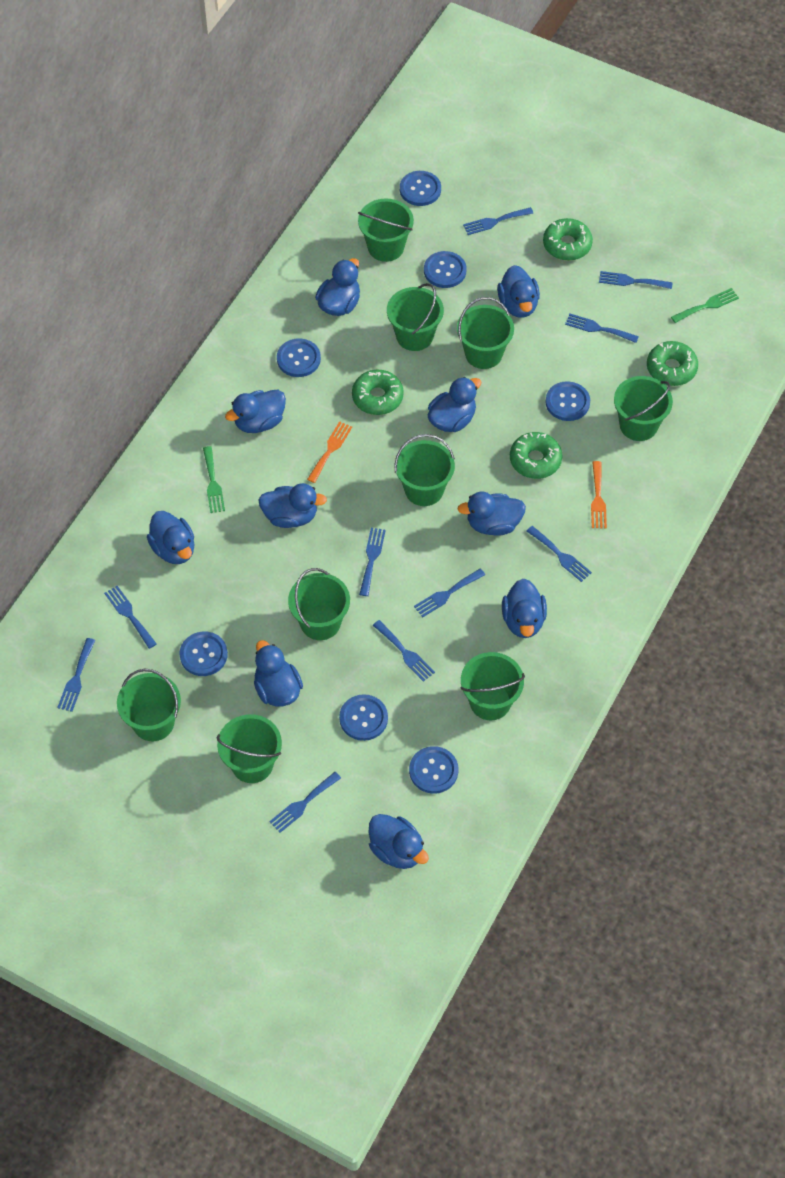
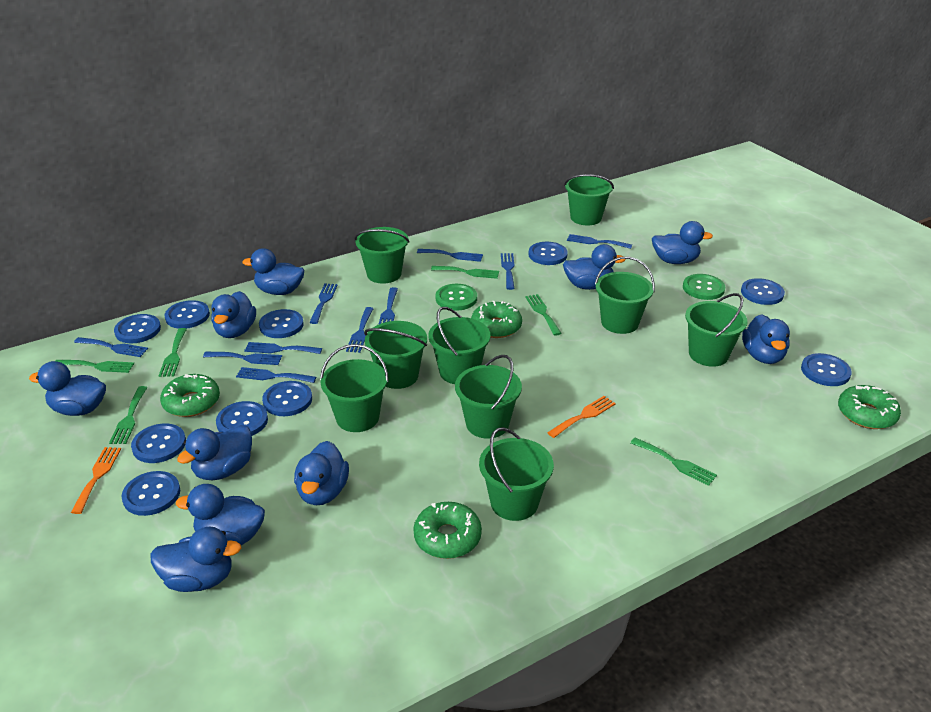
blue button: [179,632,228,676] [277,338,321,377] [339,694,388,741] [400,171,441,206] [409,746,458,794] [424,251,466,288] [546,381,590,421] = 7 -> [114,314,161,343] [122,471,180,516] [131,423,186,463] [165,300,210,329] [216,401,268,436] [259,309,304,338] [262,381,312,416] [529,242,568,265] [741,278,785,305] [801,353,852,386] = 10
green button: none = 0 -> [436,284,477,311] [683,274,725,300] = 2
green fork: [203,446,225,513] [671,288,739,323] = 2 -> [56,360,134,373] [109,386,148,444] [159,328,187,377] [431,266,499,279] [525,294,562,336] [630,438,717,486] = 6

